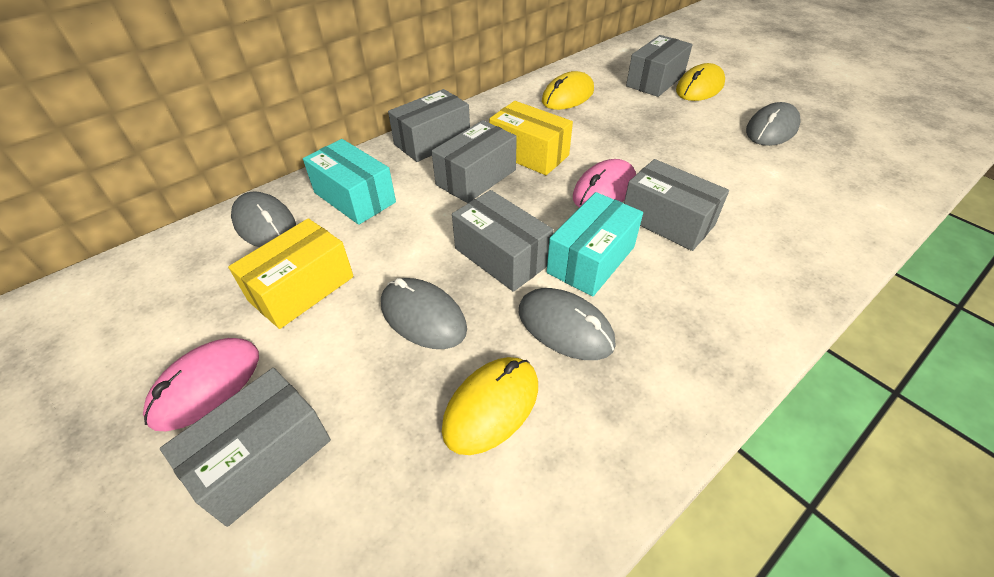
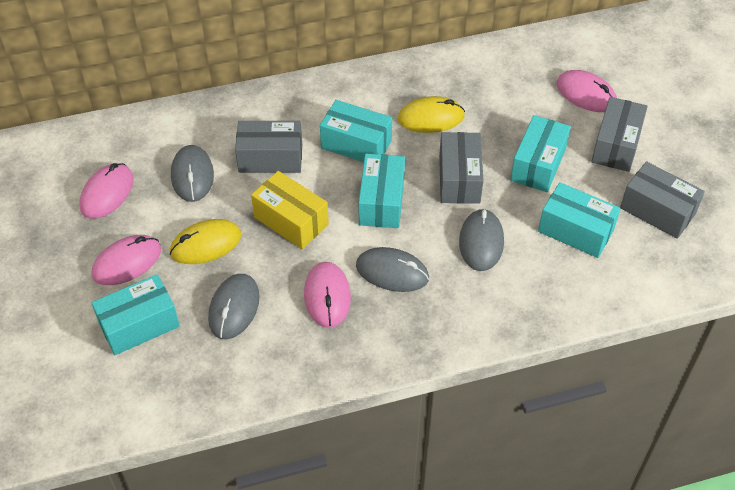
grey box: [160,368,331,527] [388,89,470,162] [431,120,517,203] [452,190,553,292] [624,159,729,251] [626,35,693,97] = 6 -> [235,121,302,173] [439,132,484,204] [591,97,648,172] [620,161,705,239] = 4
pink mouse: [143,338,259,431] [573,159,636,208] = 2 -> [79,163,134,219] [92,235,161,285] [304,262,351,328] [557,70,617,112] = 4
turquoise box: [303,139,396,225] [547,192,643,297] = 2 -> [91,274,180,355] [320,100,392,162] [359,154,405,228] [510,115,571,192] [538,182,621,258] = 5
yellow box: [228,218,354,329] [489,101,573,175] = 2 -> [251,171,329,249] = 1
yellow mouse: [442,357,538,455] [542,71,594,110] [676,63,725,101] = 3 -> [170,219,241,264] [398,96,465,133] = 2

